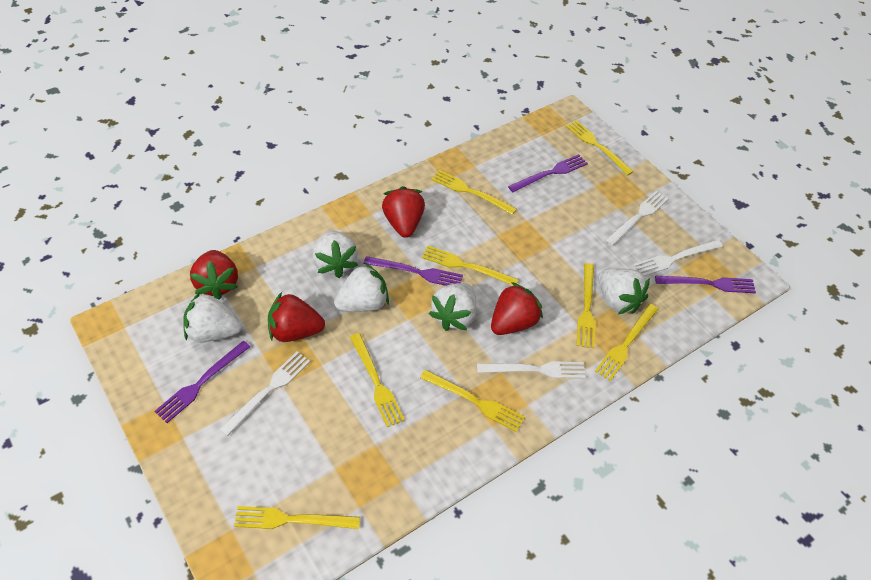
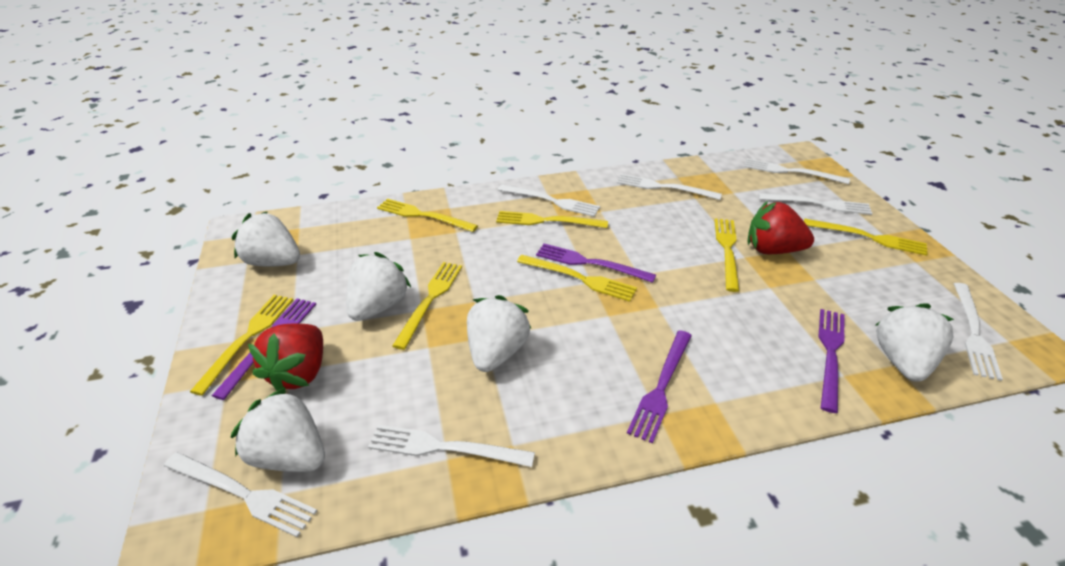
red strawberry: [190,250,238,300] [268,292,325,342] [382,186,425,238] [491,282,543,335] = 4 -> [248,324,323,394] [747,201,814,254] = 2
white fork: [219,352,310,436] [477,361,586,379] [605,191,669,246] [634,240,723,276] = 4 -> [164,452,317,537] [368,425,535,467] [498,184,600,217] [617,174,722,200] [744,159,850,184] [759,193,873,215] [953,283,1003,381] = 7
yellow fork: [234,506,360,529] [350,333,405,427] [420,370,525,432] [422,245,519,286] [431,170,517,215] [566,120,634,175] [577,263,596,348] [595,304,658,381] = 8 -> [190,295,293,396] [377,199,478,232] [392,262,462,350] [496,211,608,228] [517,255,637,302] [714,218,740,292] [804,218,928,256] = 7

